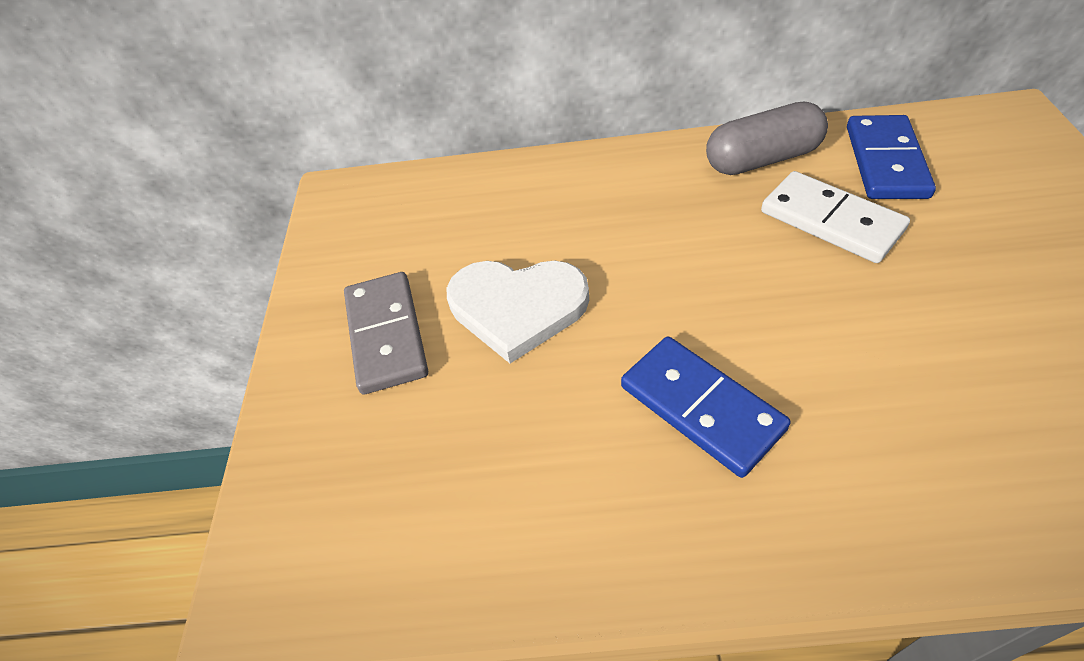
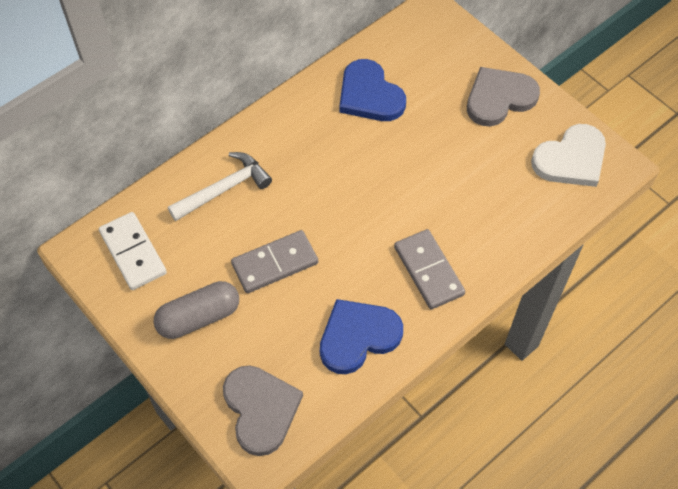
blue domino: [621,336,791,478] [847,115,936,199] = 2 -> none = 0
blue heart: none = 0 -> [320,299,403,374] [339,59,406,121] = 2
grey domino: [344,272,428,394] = 1 -> [231,230,318,293] [394,229,465,309] = 2
grey heart: none = 0 -> [223,365,303,456] [467,67,540,127] = 2
white hammer: none = 0 -> [168,152,272,221] = 1

